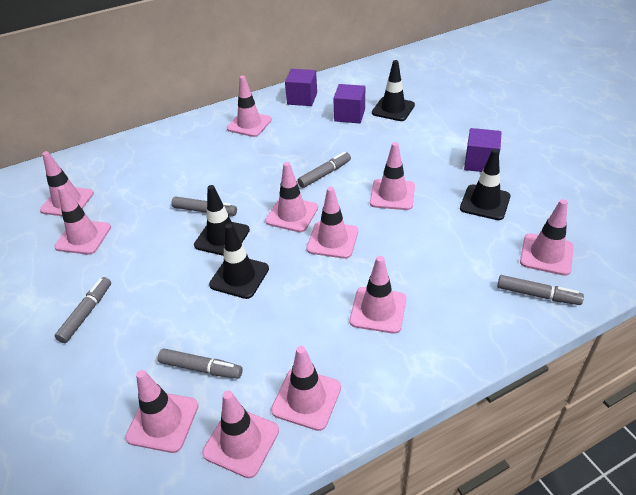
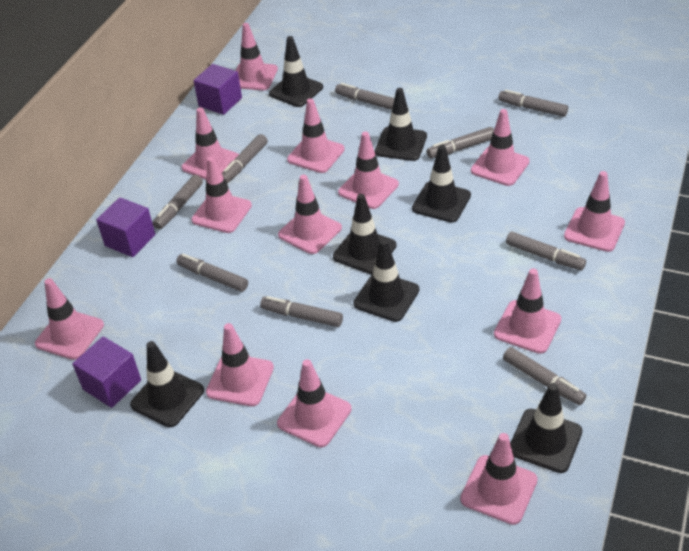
black traffic cone: [194,185,250,256] [209,223,269,299] [372,60,415,121] [460,149,511,220] = 4 -> [130,341,204,427] [269,36,323,107] [333,194,397,274] [354,239,419,322] [375,88,427,161] [412,145,471,223] [510,383,582,473] = 7
grey marker: [55,277,111,343] [158,348,243,379] [171,196,237,216] [297,152,351,188] [497,275,584,305] = 5 -> [153,175,203,230] [176,254,248,292] [222,134,268,183] [260,296,343,327] [335,83,394,110] [427,127,494,158] [498,89,568,117] [503,347,586,405] [506,232,586,270] = 9
pink traffic cone: [40,151,94,216] [54,185,111,255] [125,370,199,453] [202,391,279,478] [227,76,272,137] [265,162,318,232] [271,346,341,431] [306,187,358,259] [350,256,406,334] [370,142,415,210] [520,199,574,276] = 11 -> [35,278,104,360] [181,107,239,180] [191,157,252,233] [206,323,274,406] [235,23,278,91] [277,359,351,447] [278,175,342,254] [287,98,345,173] [338,132,399,209] [460,433,538,525] [471,109,530,186] [494,268,561,354] [564,171,625,252] = 13

